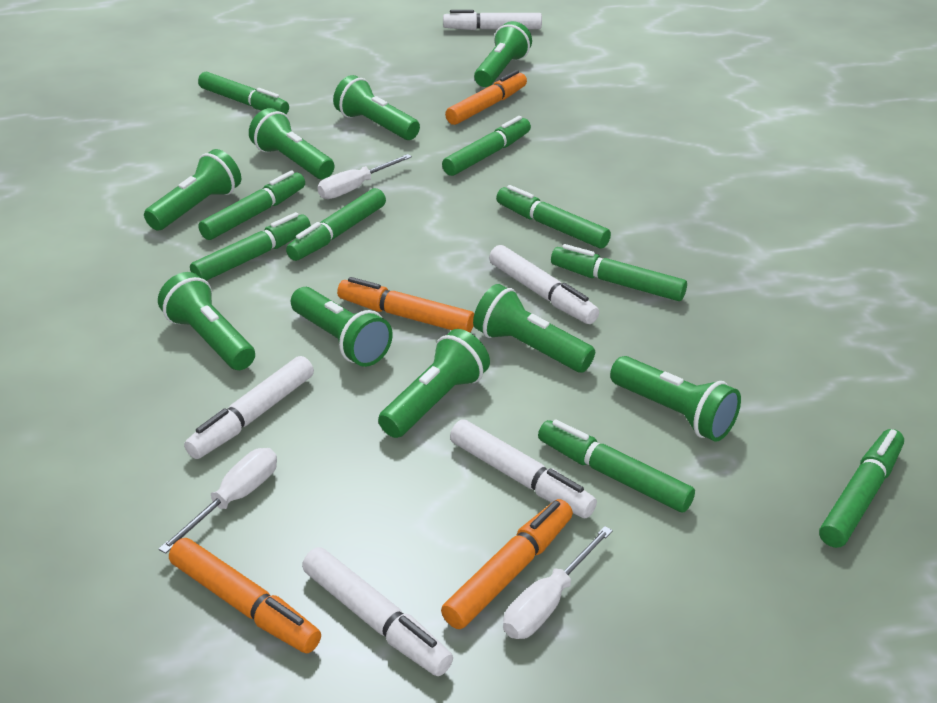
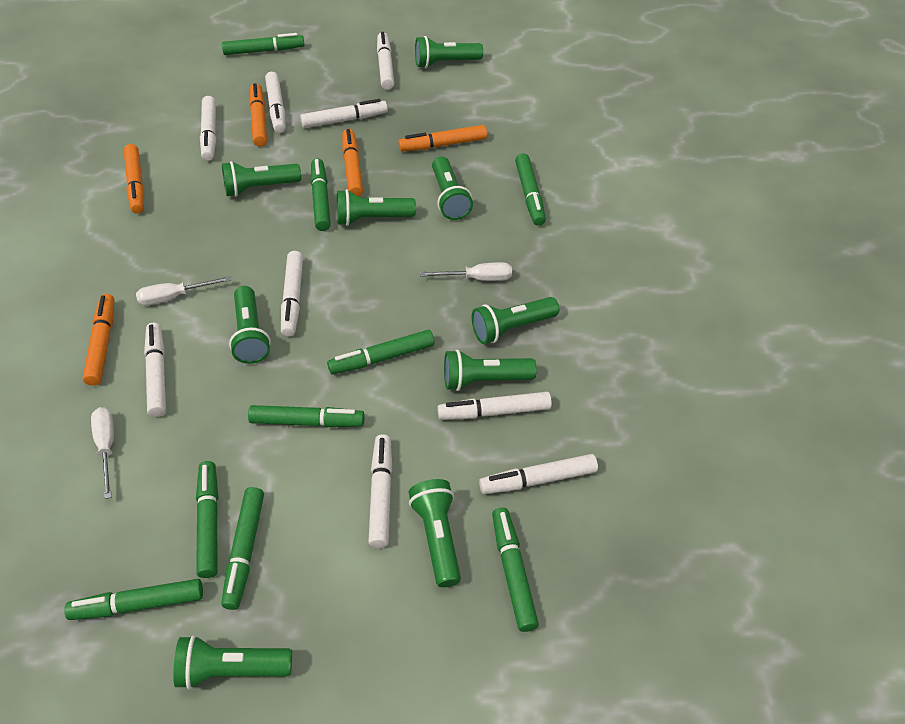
orange marker: [169,538,321,653] [337,277,474,332] [441,499,573,629] [445,70,527,125] = 4 -> [83,294,115,386] [124,144,144,214] [249,83,267,147] [342,129,363,197] [398,125,487,152] = 5
white marker: [184,356,314,459] [302,547,453,676] [443,10,542,30] [450,420,597,518] [489,245,599,324] = 5 -> [144,323,166,417] [200,96,216,161] [265,72,286,133] [281,251,303,337] [300,99,388,128] [368,434,392,548] [377,32,394,90] [437,392,552,420] [479,454,598,494] = 9

